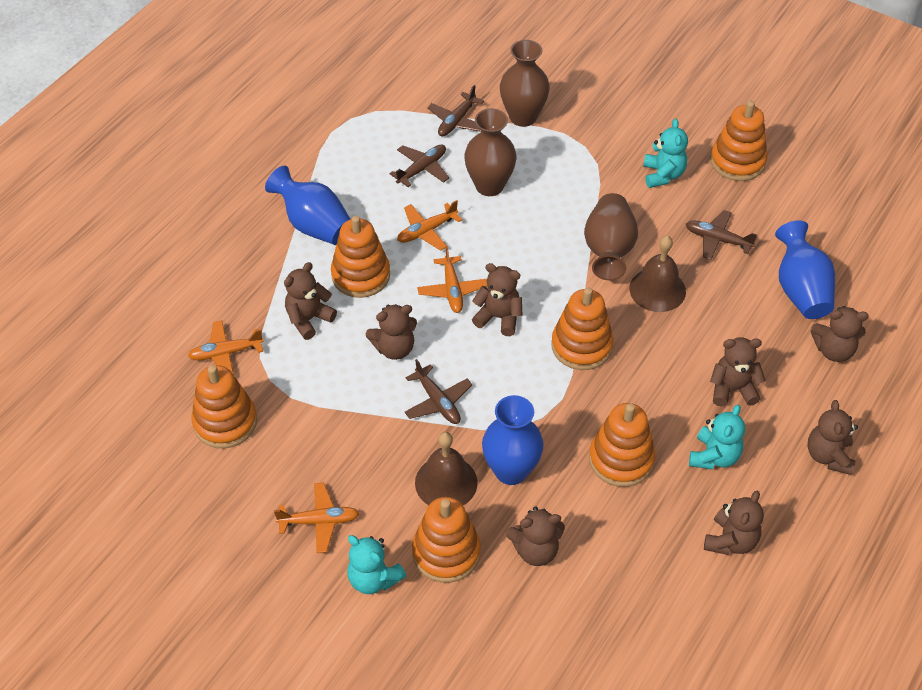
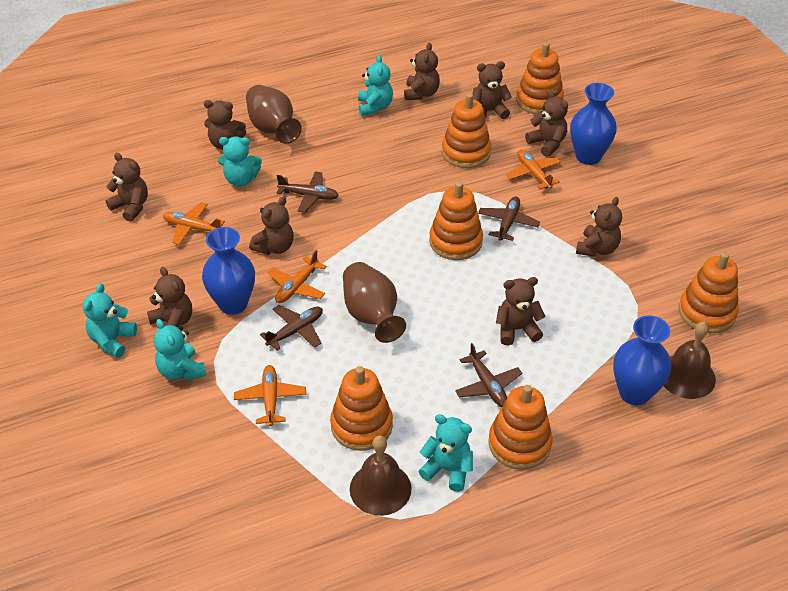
brown teddy bear: [284,262,337,340] [366,304,417,360] [472,263,523,336] [506,506,565,566] [704,491,764,555] [710,337,766,406] [807,400,858,475] [811,306,869,362] = 8 -> [106,153,148,222] [147,267,192,331] [204,100,246,150] [249,196,294,255] [404,43,440,100] [473,61,512,119] [496,277,546,345] [525,90,568,157] [576,197,622,257] = 9
brown vase: [464,108,517,196] [500,40,550,127] [584,193,638,281] = 3 -> [246,85,302,144] [343,262,406,343] = 2
turquoise teddy bear: [347,535,406,594] [643,119,688,188] [689,405,745,470] = 3 -> [83,283,137,358] [154,319,206,381] [218,136,262,187] [358,55,393,116] [418,414,473,492] = 5

